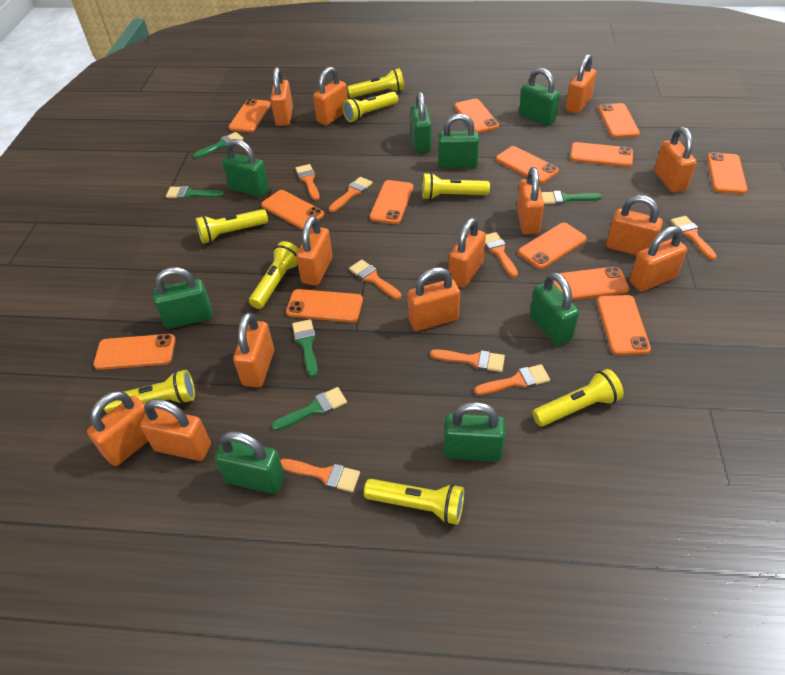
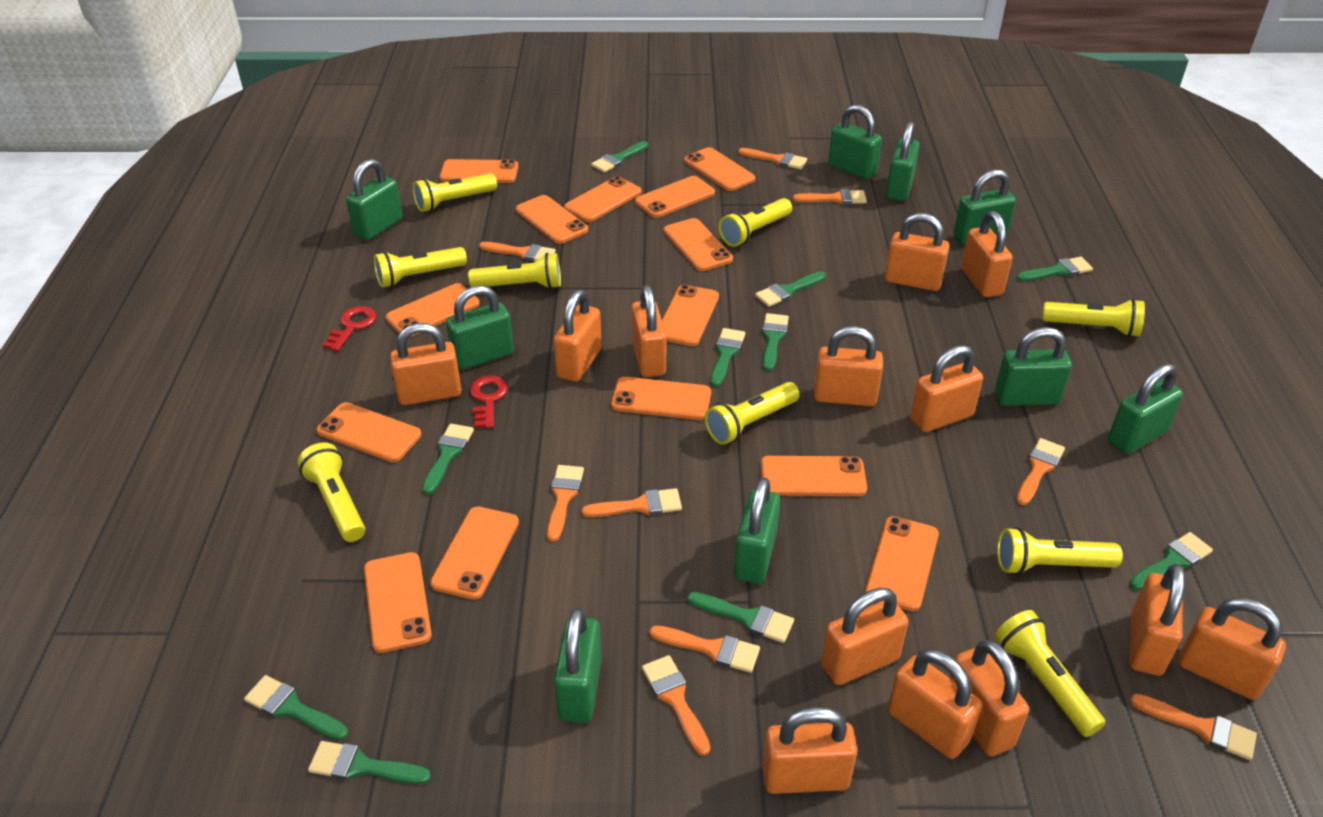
green brush: [166,186,224,199] [193,132,244,159] [271,387,347,431] [292,319,318,377] [541,191,602,205] = 5 -> [244,675,348,740] [308,741,431,784] [422,424,474,495] [591,141,648,173] [687,592,794,643] [710,328,745,387] [755,271,826,307] [762,313,789,371] [1016,257,1093,281] [1129,532,1213,591] = 10
green padlock: [153,267,213,329] [215,431,285,494] [222,139,269,197] [411,92,432,153] [438,114,479,169] [444,402,505,462] [519,68,560,126] [530,272,579,346] = 8 -> [346,159,403,240] [446,285,514,370] [554,608,602,723] [734,477,780,584] [828,105,882,180] [886,122,920,201] [953,169,1016,245] [995,327,1072,406] [1108,364,1183,454] = 9
orange brush: [280,459,360,492] [295,164,320,200] [329,177,372,212] [349,260,401,299] [430,349,505,372] [474,364,550,395] [485,232,518,278] [671,216,717,260] = 8 -> [479,242,556,262] [547,465,584,542] [582,488,682,517] [642,655,710,756] [649,625,760,673] [738,148,807,169] [793,189,867,205] [1016,438,1065,505] [1130,694,1257,760] = 9
orange phone: [93,334,176,370] [229,99,271,132] [261,190,324,230] [286,289,363,322] [369,180,413,224] [454,99,499,133] [496,146,559,184] [518,223,587,269] [553,267,630,300] [570,142,633,167] [597,295,651,355] [598,103,640,138] [707,152,747,194] = 13 -> [316,402,421,462] [364,552,432,653] [386,283,480,337] [430,507,519,600] [439,159,518,183] [516,195,588,244] [564,176,642,222] [611,377,711,420] [635,176,715,218] [662,285,719,346] [664,218,733,271] [684,147,756,191] [761,456,867,496] [865,516,939,611] = 14
red key: none = 0 -> [323,306,376,351] [470,376,508,428] = 2
yellow flashlight: [104,370,195,413] [196,209,268,244] [249,241,299,309] [342,92,398,122] [347,68,404,98] [364,479,464,525] [422,173,490,200] [532,369,624,427] = 8 -> [298,442,365,542] [374,247,467,288] [413,173,497,212] [468,253,561,289] [705,382,800,445] [719,198,792,247] [995,610,1105,737] [997,527,1123,575] [1042,299,1145,337] = 9

